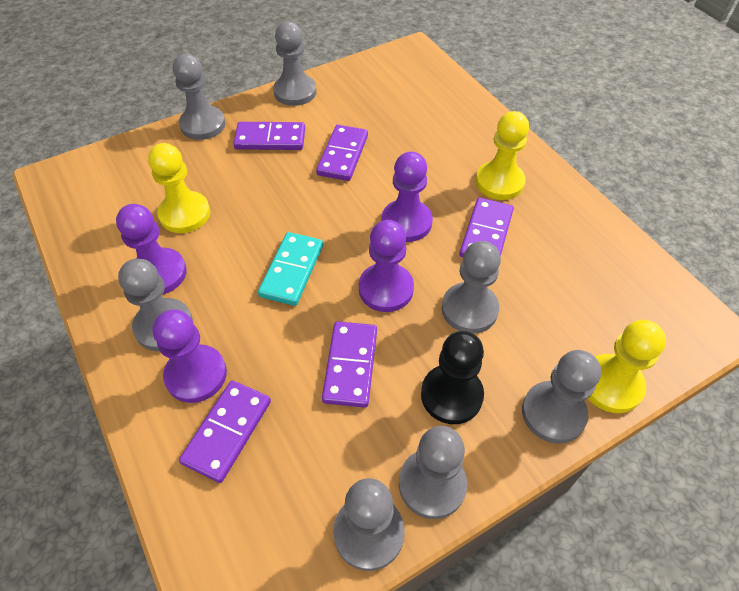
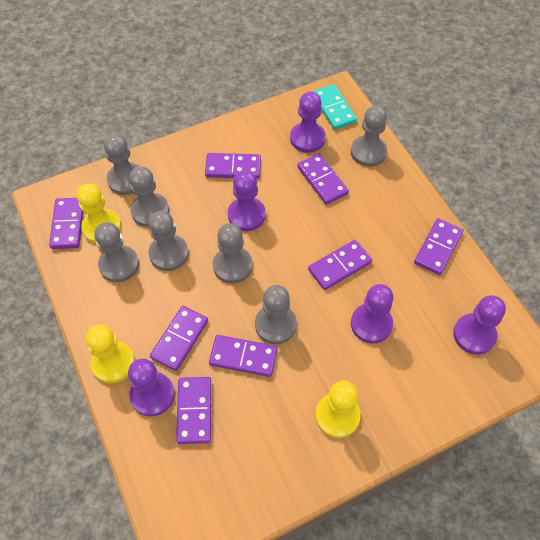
black pawn: [421,331,484,424] = 1 -> none = 0
purple domino: [179,380,271,483] [233,122,305,150] [316,125,368,181] [322,321,377,408] [459,198,514,257] = 5 -> [49,198,83,249] [150,306,208,371] [176,377,211,444] [205,153,261,179] [209,335,278,377] [297,153,349,205] [308,240,372,290] [414,218,463,275] = 8
purple pawn: [116,204,187,295] [152,309,227,403] [359,220,414,312] [381,152,433,242] = 4 -> [128,358,175,417] [228,171,266,231] [290,91,326,153] [351,284,393,344] [453,295,506,355] = 5

